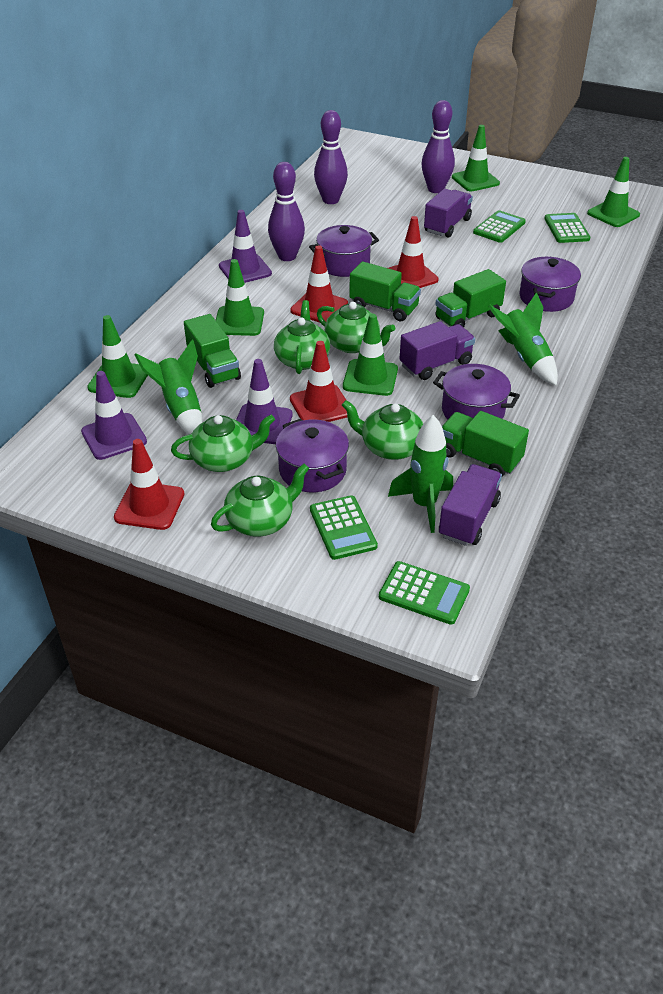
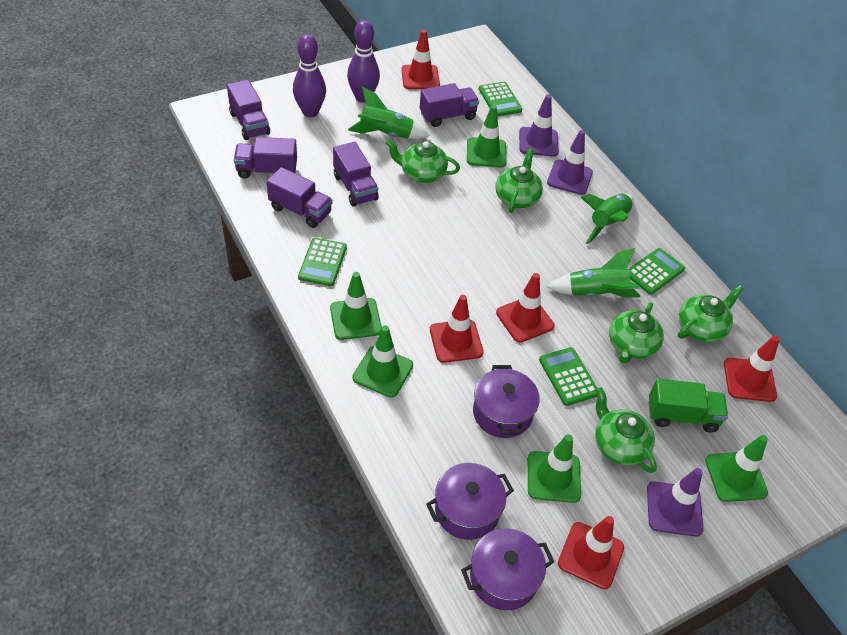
green truck: [184,314,241,388] [349,261,421,321] [435,269,506,327] [442,411,529,476] = 4 -> [649,378,728,432] = 1
purple bowling pin: [268,162,305,261] [314,110,348,204] [421,100,455,193] = 3 -> [293,34,326,117] [347,20,380,103] = 2
purple pot: [276,419,349,492] [309,225,379,277] [433,364,520,420] [519,257,581,312] = 4 -> [426,463,514,540] [461,528,554,610] [473,365,540,438] = 3
purple truck: [400,321,475,380] [424,189,473,238] [439,464,502,546] = 3 -> [227,80,270,140] [234,137,297,179] [266,167,333,228] [333,142,379,207] [420,83,479,127] = 5
red traffic cone: [114,439,184,530] [290,245,348,323] [290,341,347,422] [388,216,439,288] = 4 -> [401,30,440,89] [430,295,484,363] [496,273,555,343] [558,516,624,589] [724,336,780,402] = 5

